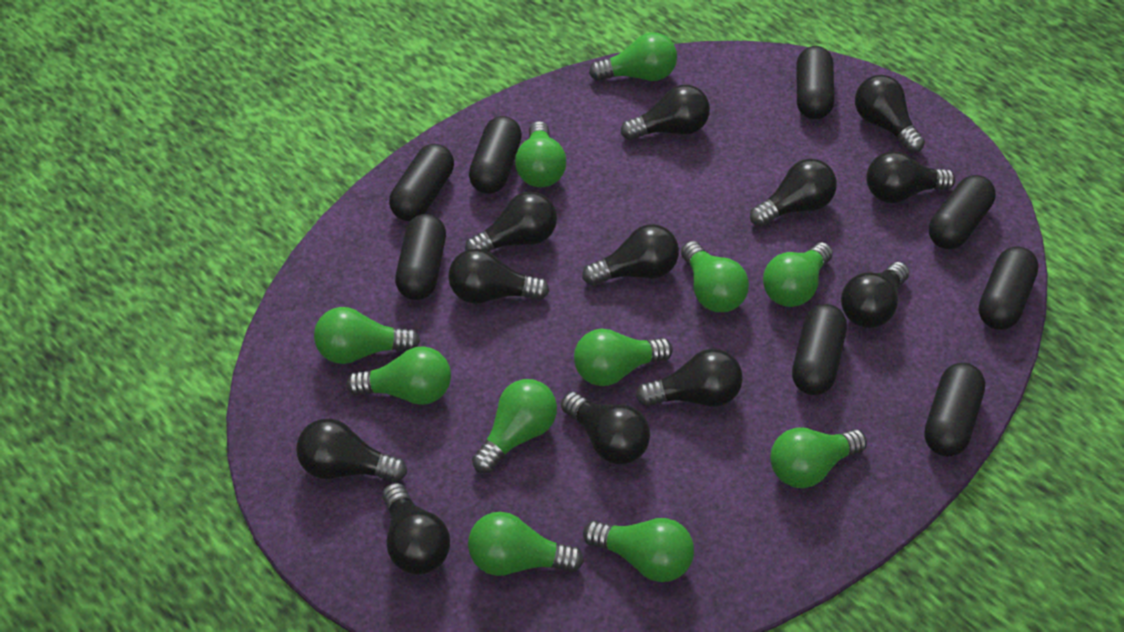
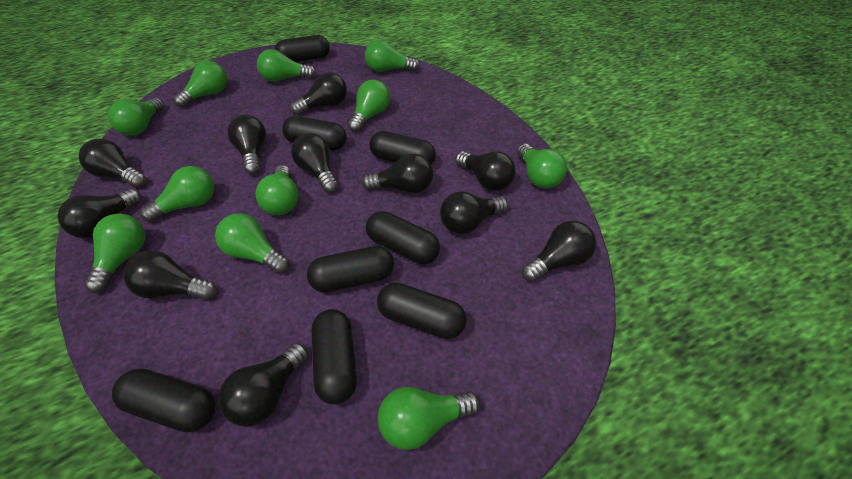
black light bulb: [296,419,407,482] [382,483,450,575] [448,249,549,304] [465,191,557,252] [561,392,650,465] [582,224,679,286] [621,85,710,140] [636,349,743,407] [750,159,837,227] [841,262,909,328] [855,75,925,153] [866,151,955,203] = 12 -> [58,188,141,238] [79,139,146,188] [123,251,216,300] [218,343,308,427] [227,115,266,174] [290,72,347,115] [291,133,338,193] [362,154,433,193] [440,191,508,234] [455,151,516,191] [522,221,596,282] = 11

